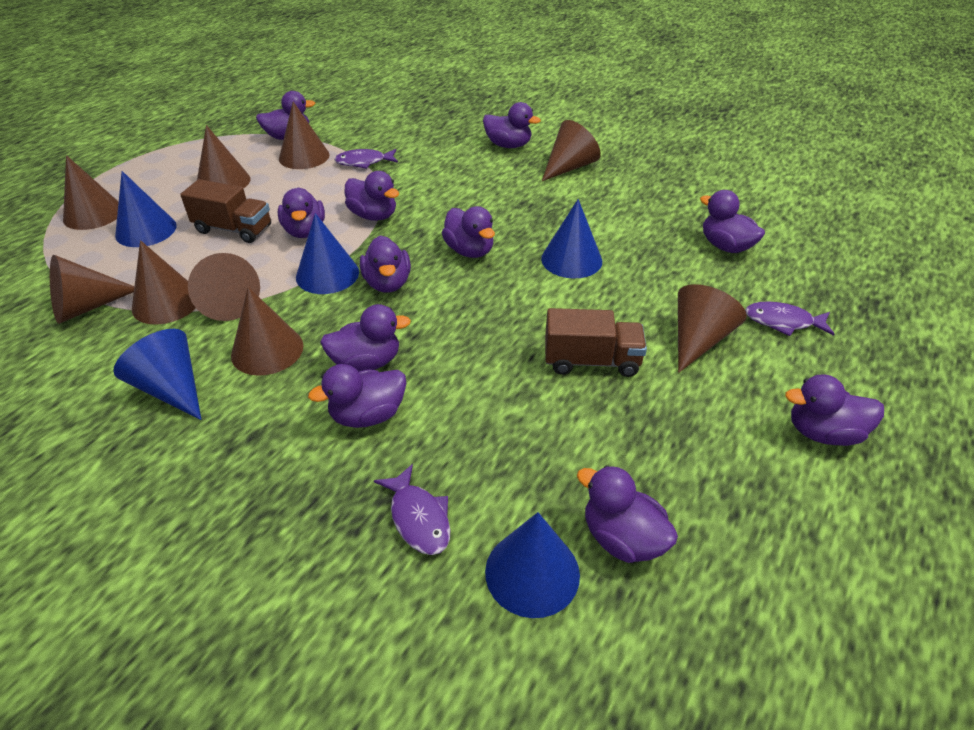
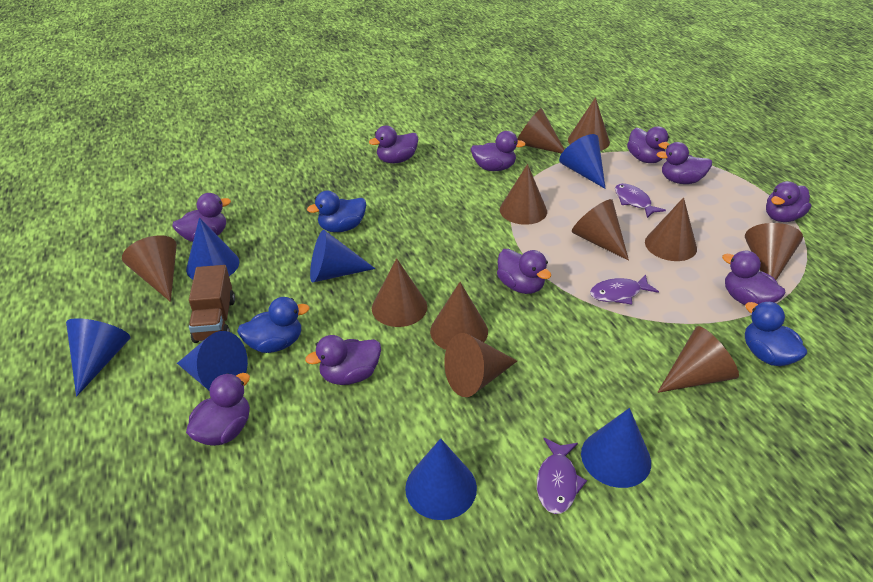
blue cone: [113,329,202,420] [115,171,177,247] [296,213,359,294] [485,512,580,618] [541,199,602,279] = 5 -> [66,318,131,397] [177,331,248,391] [186,218,240,279] [310,230,375,282] [405,438,477,520] [559,134,606,189] [581,408,651,488] = 7
blue duck: none = 0 -> [237,297,310,353] [307,191,366,232] [745,302,807,366] = 3
brown cone: [50,255,134,324] [63,155,119,230] [132,240,195,324] [188,253,260,321] [197,125,250,189] [231,287,304,376] [279,102,330,169] [542,120,601,181] [678,284,747,373] = 9 -> [122,235,177,302] [372,258,427,327] [430,282,488,350] [444,333,517,397] [500,164,547,225] [518,108,565,154] [568,97,610,151] [572,199,629,261] [645,197,697,261] [657,326,739,393] [745,223,803,280] = 11
brown truck: [180,179,271,243] [545,308,647,377] = 2 -> [189,265,235,343] = 1
purple duck: [256,91,315,140] [278,188,325,238] [308,364,406,428] [320,304,411,372] [345,171,399,221] [360,235,411,293] [442,206,495,258] [483,102,541,148] [577,465,678,563] [700,190,765,253] [785,375,884,446] = 11 -> [172,193,231,242] [186,373,250,446] [305,335,381,385] [369,126,418,163] [471,131,526,171] [497,249,551,294] [627,126,670,163] [656,142,712,184] [722,251,786,305] [766,181,811,222] = 10

